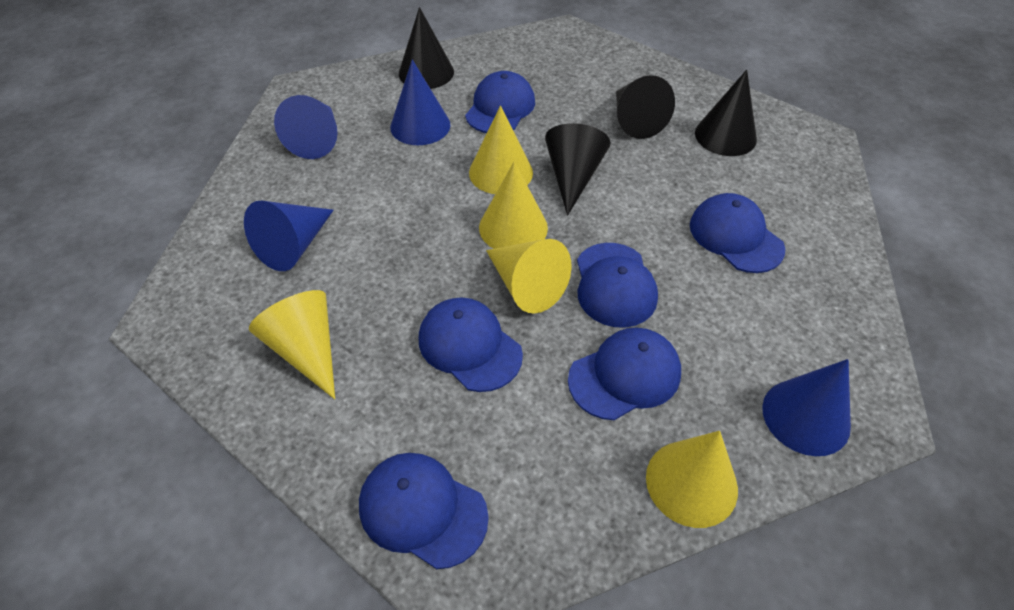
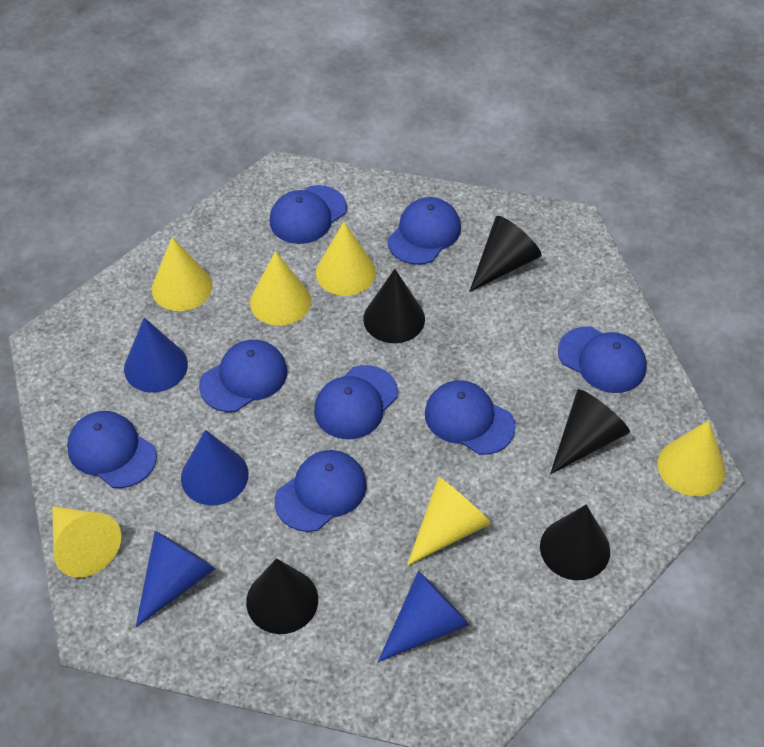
black cone: [399,7,454,89] [545,123,611,216] [616,75,675,139] [695,70,757,156] = 4 -> [246,558,318,634] [363,269,425,343] [469,216,542,292] [540,505,610,580] [550,389,630,474] = 5
blue cap: [359,453,489,569] [419,297,523,392] [465,71,535,133] [568,328,681,420] [577,243,658,328] [690,193,785,273] = 6 -> [67,411,157,488] [199,340,287,412] [269,185,347,244] [275,450,367,532] [314,365,398,439] [387,197,461,265] [425,380,516,455] [558,326,647,393] = 8
yellow cone: [249,290,335,399] [469,106,533,194] [479,162,548,249] [486,239,571,313] [646,431,738,528] = 5 -> [52,506,121,577] [152,237,213,311] [250,251,311,326] [316,222,376,296] [407,477,492,566] [658,420,725,496] = 6

